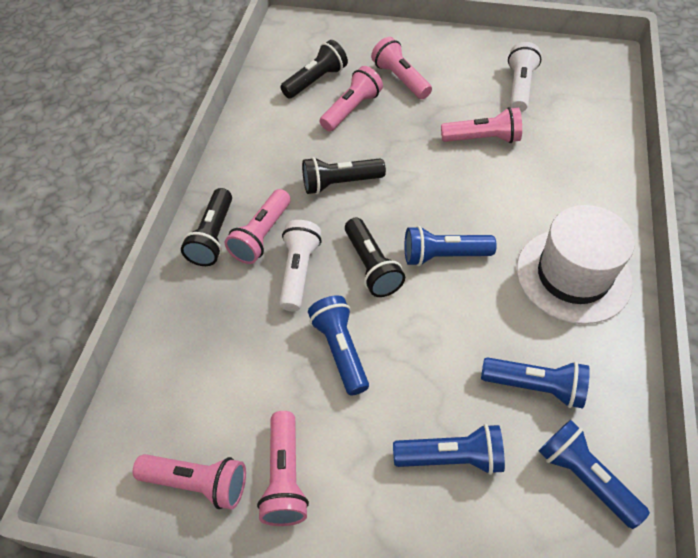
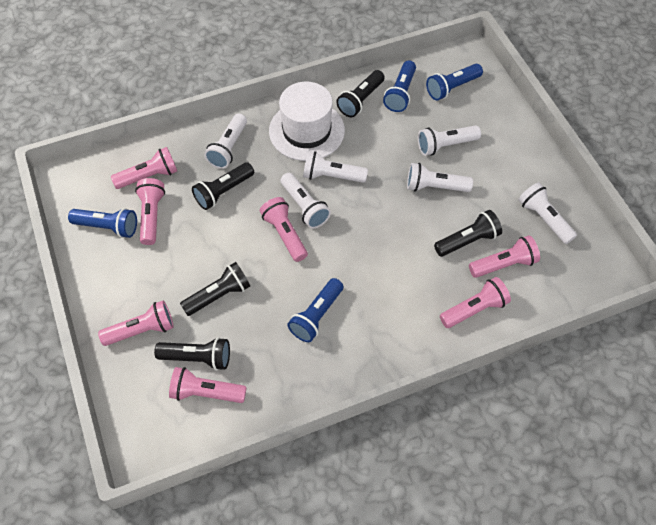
black flashlight: [181,188,232,266] [280,40,348,99] [302,157,386,194] [345,218,405,297] = 4 -> [154,337,230,371] [180,262,250,316] [192,162,254,210] [336,70,385,117] [434,210,502,257] = 5
blue flashlight: [308,295,369,396] [393,424,505,475] [405,226,497,266] [481,357,590,409] [539,420,650,529] = 5 -> [68,208,137,238] [287,278,343,342] [383,60,416,112] [426,64,483,101] = 4
pink flashlight: [133,454,246,510] [225,189,291,264] [257,411,309,526] [320,66,383,131] [371,37,432,99] [441,107,522,143] = 6 -> [98,301,174,346] [111,147,177,189] [135,178,165,245] [169,367,247,403] [260,197,308,262] [440,277,511,328] [469,235,540,278] = 7
white flashlight: [279,220,322,311] [508,42,541,112] = 2 -> [204,114,247,169] [281,173,331,229] [303,151,368,183] [407,163,473,192] [418,125,481,156] [518,182,577,244] = 6

